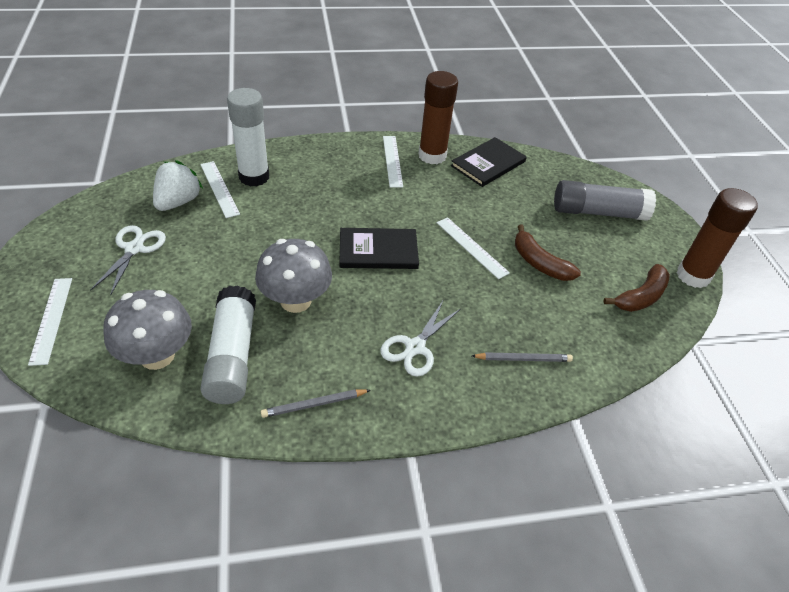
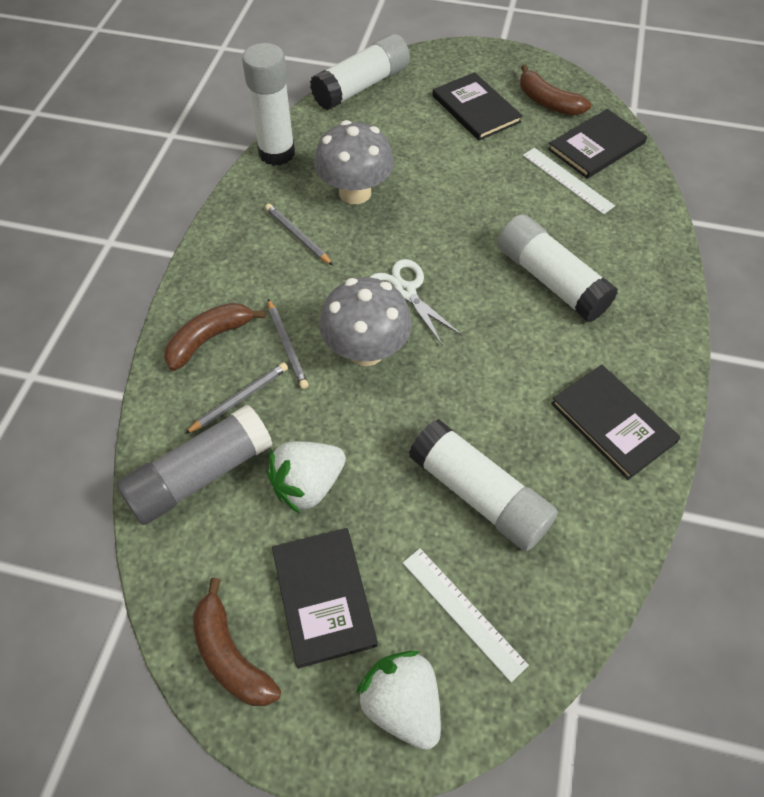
black book: [340,228,419,269] [451,137,527,187] = 2 -> [272,528,378,669] [432,72,523,141] [548,109,647,179] [551,365,681,480] = 4
brown banana: [515,224,581,281] [603,264,670,312] = 2 -> [164,303,266,371] [193,578,281,706] [520,64,591,116] = 3
brown glue stick: [418,71,458,164] [677,188,758,288] = 2 -> none = 0
grey pencil: [261,389,371,418] [472,352,573,362] = 2 -> [185,363,288,434] [265,204,333,266] [268,299,308,389] = 3
white glue stick: [200,285,256,404] [227,88,269,186] = 2 -> [242,43,295,166] [310,34,410,110] [409,419,558,551] [497,214,618,322] = 4
white ruler: [28,278,72,366] [200,161,240,218] [383,136,403,188] [437,217,510,279] = 4 -> [403,548,529,682] [523,148,615,214] = 2
white scissors: [90,225,166,296] [380,301,460,377] = 2 -> [370,259,463,346] = 1
white strawberry: [153,160,203,211] = 1 -> [267,441,346,514] [356,651,441,750] = 2

